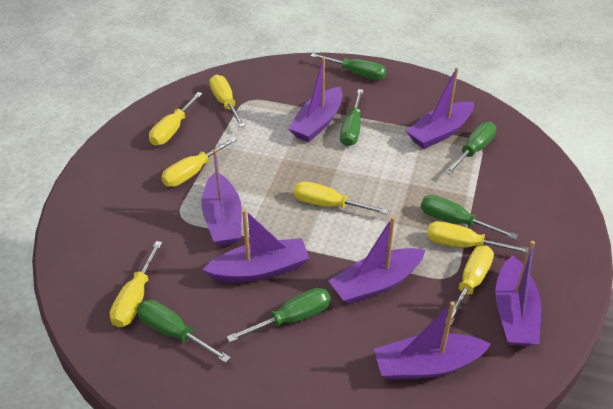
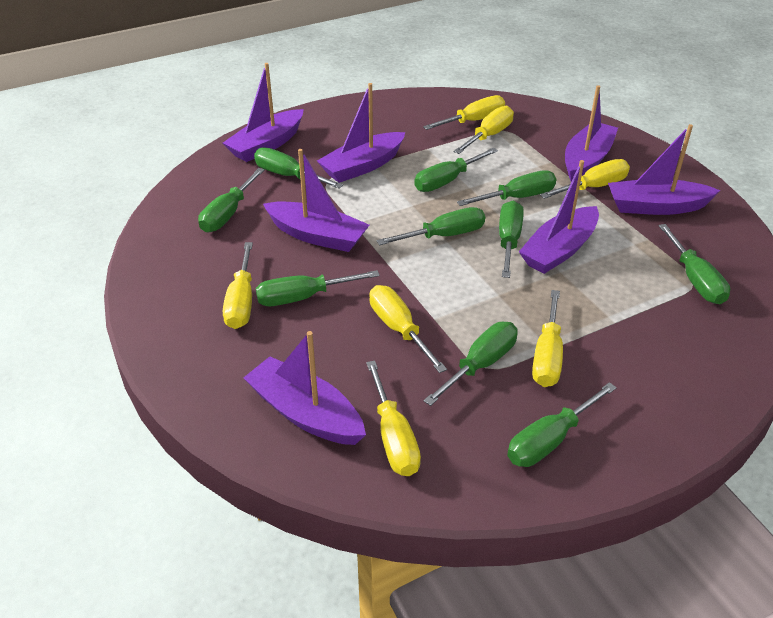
green screwdriver: [137,300,231,363] [227,288,331,343] [311,53,386,80] [340,89,363,147] [421,195,518,240] [445,122,496,175] = 6 -> [198,168,265,232] [254,147,343,188] [256,270,380,306] [377,207,485,245] [414,148,498,192] [423,322,518,406] [457,171,556,206] [499,200,523,278] [507,382,617,467] [659,224,730,304] = 10

